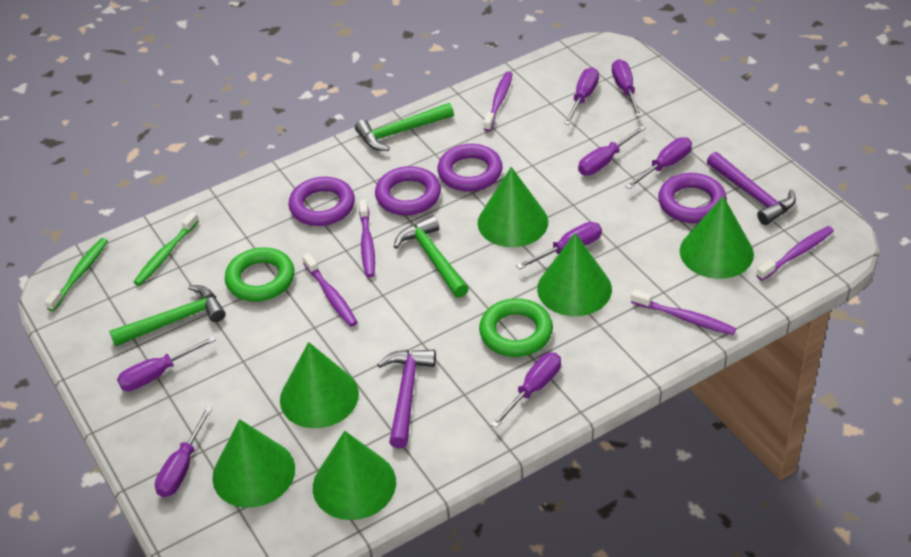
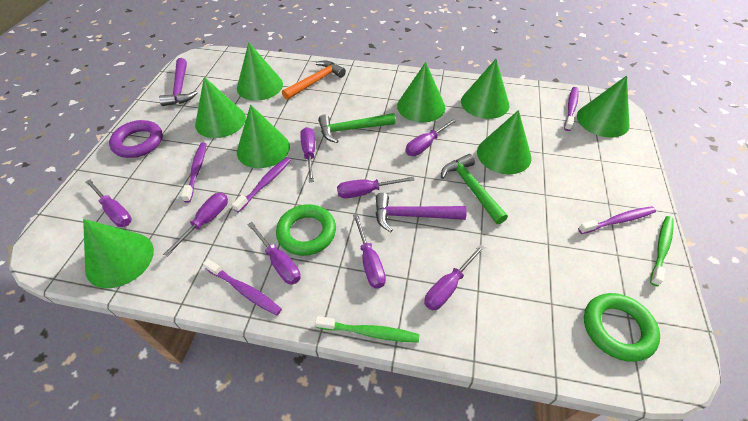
green cone: [212,419,295,508] [280,342,359,428] [313,431,396,520] [478,167,548,247] [537,233,612,316] [680,196,754,279] = 6 -> [83,219,154,288] [195,77,246,138] [237,42,283,101] [237,105,290,168] [397,62,445,123] [461,59,509,119] [477,110,532,174] [577,76,630,138] = 8
green hammer: [109,285,225,347] [355,103,454,151] [394,216,469,298] = 3 -> [318,113,396,143] [441,154,508,224] = 2
orange hammer: none = 0 -> [282,60,346,100] = 1
purple ring: [289,177,355,226] [375,166,441,215] [437,144,503,192] [658,173,727,223] = 4 -> [109,120,163,158] = 1

